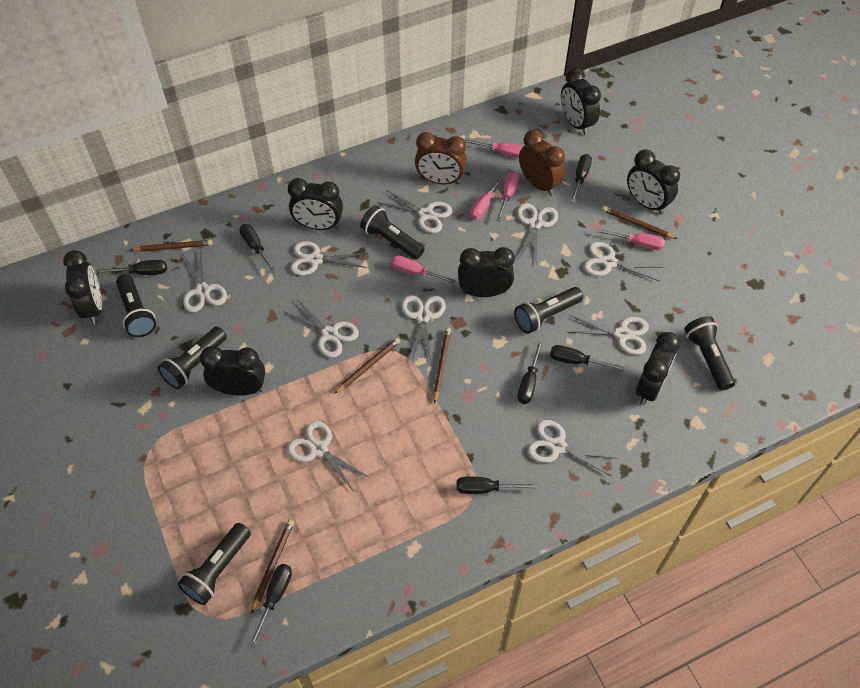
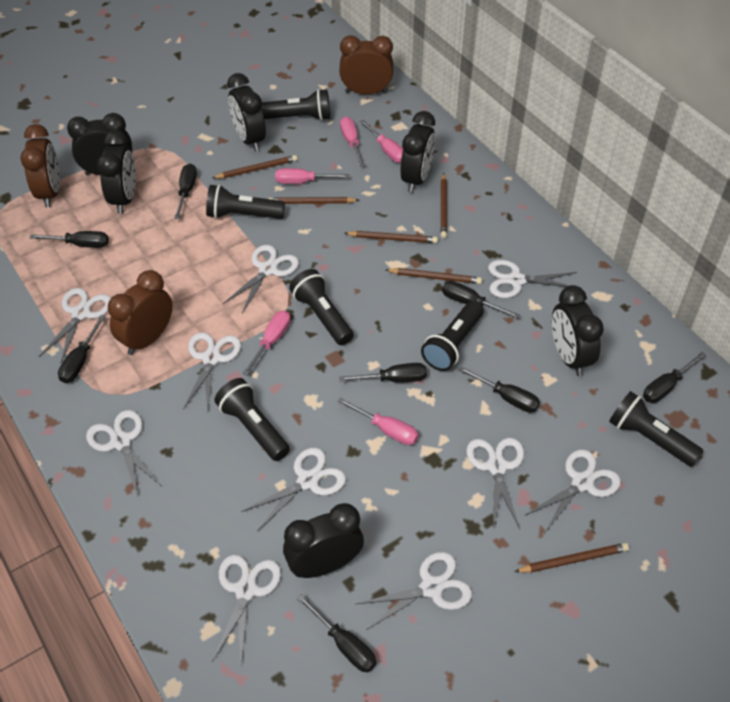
black clock: [63,250,102,324] [200,346,265,396] [288,178,343,230] [458,247,515,297] [561,68,601,135] [627,149,680,215] [636,332,680,405] = 7 -> [67,113,132,176] [97,130,136,214] [227,73,266,152] [283,503,364,578] [400,111,435,193] [552,285,604,376] = 6
black screwdriver: [96,260,167,275] [239,224,276,273] [249,564,292,648] [457,476,537,494] [518,341,543,404] [550,345,624,370] [570,154,592,203] = 7 -> [30,231,109,248] [58,315,105,383] [174,164,197,219] [297,594,376,672] [339,363,427,383] [442,281,520,319] [458,367,540,413] [643,352,706,403] = 8
brown clock: [415,132,467,185] [519,130,565,196] = 2 -> [20,124,60,208] [108,270,172,355] [339,35,393,95] = 3
brown pencil: [130,240,212,252] [251,519,294,614] [334,338,400,394] [433,327,451,404] [602,206,677,239] = 5 -> [212,155,297,179] [268,197,359,204] [344,231,438,243] [386,268,482,284] [440,173,447,238] [514,543,629,573] = 6

